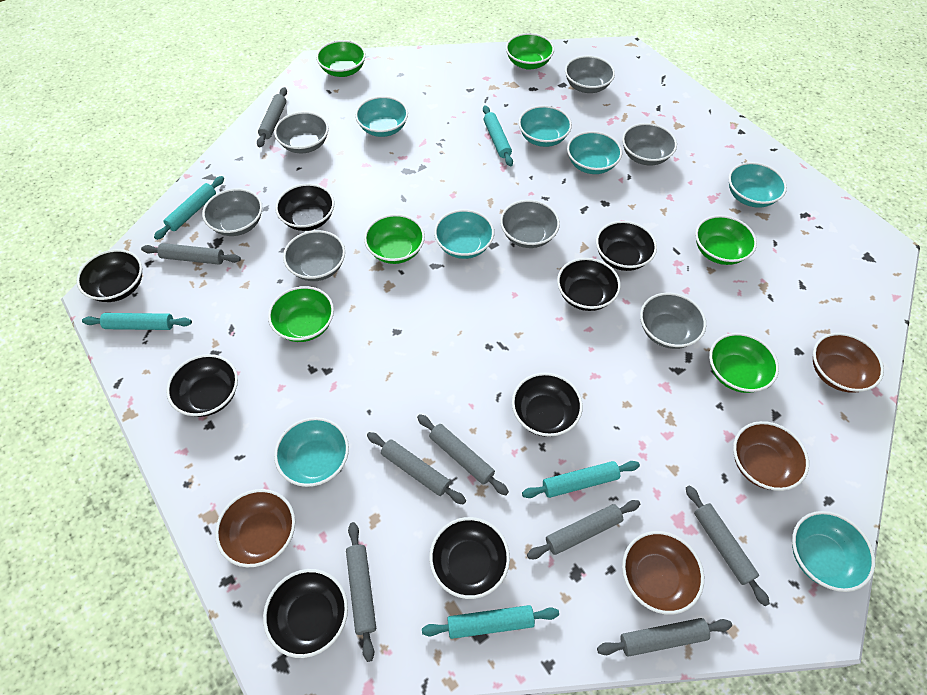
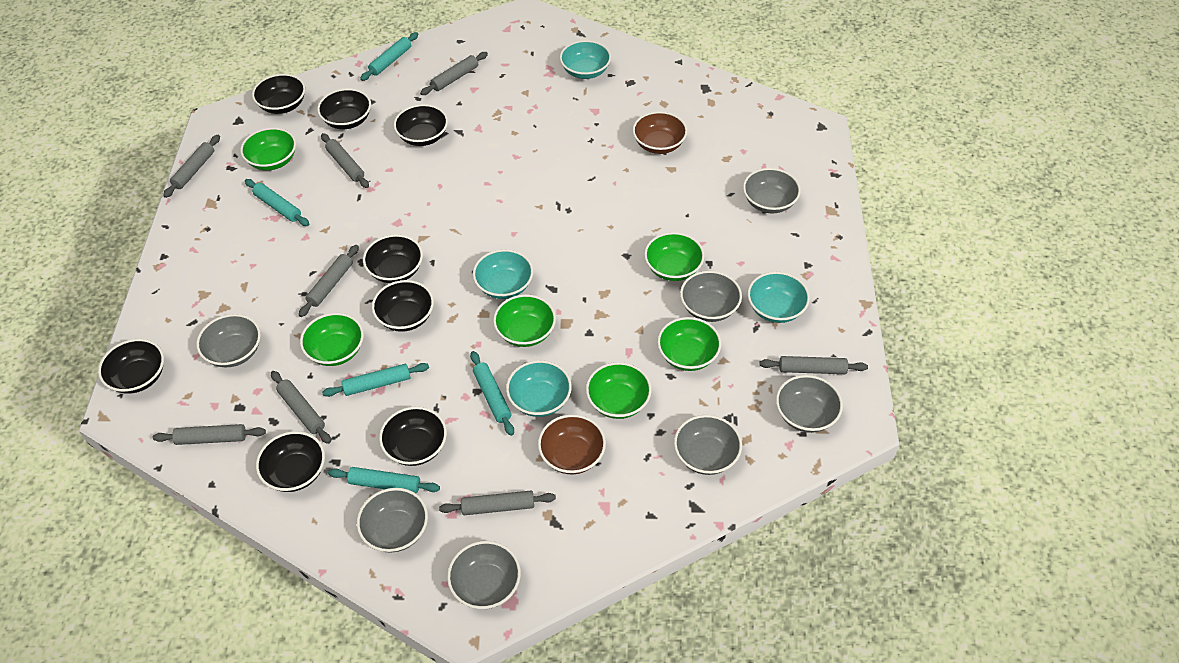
brown bowl: [215,489,295,567] [622,531,704,615] [733,421,809,491] [813,333,884,393] = 4 -> [538,414,606,474] [632,111,687,154] = 2
turquoise bowl: [274,417,349,487] [355,96,408,137] [434,209,494,259] [518,106,572,147] [567,131,622,174] [728,162,787,208] [792,511,875,592] = 7 -> [473,249,533,299] [506,360,572,417] [560,40,611,79] [747,272,810,323] = 4

